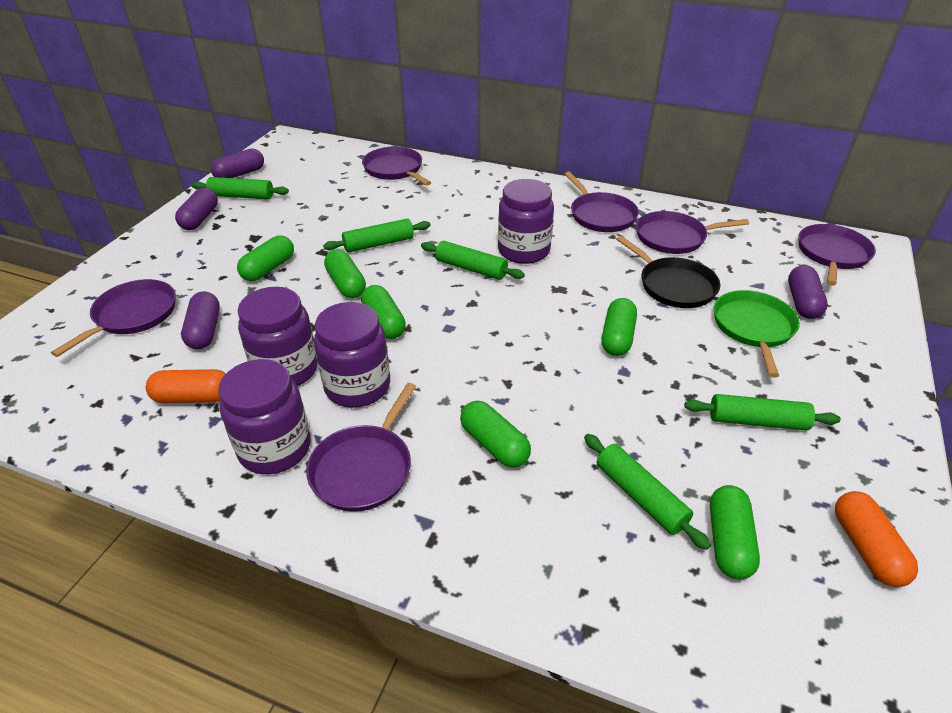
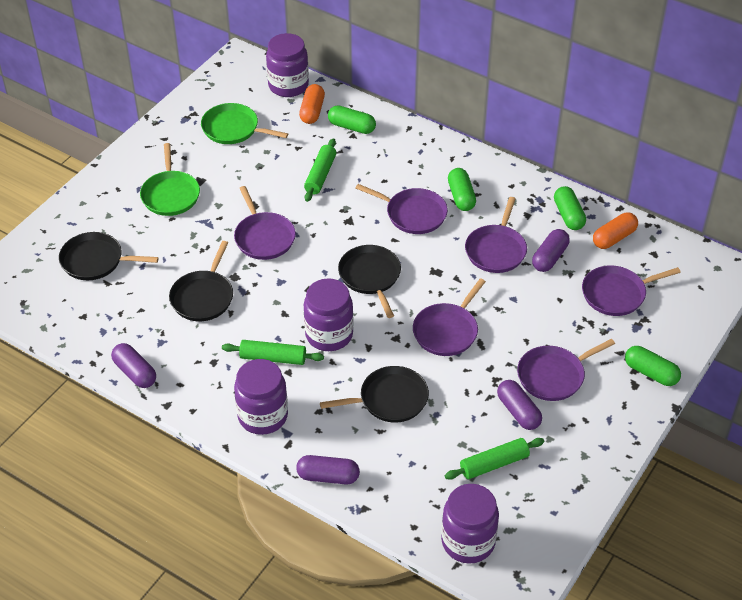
black pan: [616,236,720,308] = 1 -> [59,232,159,280] [169,241,233,321] [320,366,429,423] [338,245,401,318] = 4
green capsule: [237,235,294,281] [324,250,366,298] [361,285,406,339] [460,401,531,468] [602,298,637,356] [710,485,760,579] = 6 -> [328,105,376,134] [448,168,476,211] [554,186,586,230] [625,346,681,386] = 4
green pan: [714,290,800,378] = 1 -> [140,143,200,216] [201,103,288,144] = 2
green rolling pin: [191,177,289,199] [323,219,431,253] [421,241,525,280] [584,434,711,550] [684,394,841,431] = 5 -> [222,340,324,365] [304,138,336,202] [445,438,544,480] = 3

